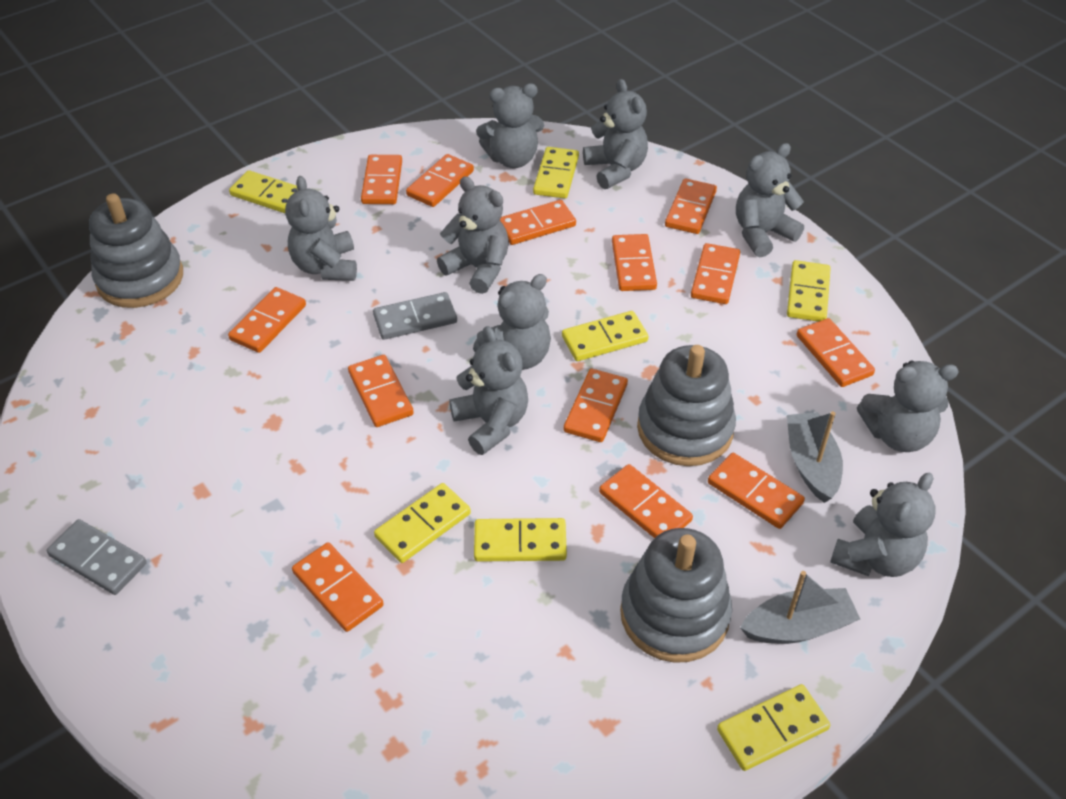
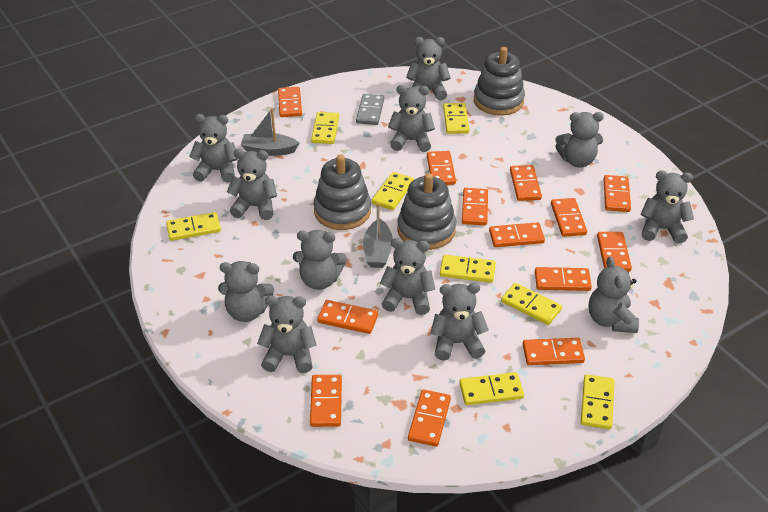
grey domino: [47,519,147,595] [373,292,457,340] = 2 -> [356,94,384,125] = 1
grey teddy bear: [285,176,357,281] [437,176,509,294] [449,326,528,455] [473,274,551,370] [476,83,544,168] [583,79,648,189] [736,143,804,257] [830,472,935,577] [857,361,959,452] = 9 -> [189,114,238,183] [218,261,274,322] [227,149,277,220] [257,295,317,373] [293,230,347,290] [380,238,435,315] [388,85,435,152] [406,37,450,101] [430,283,489,361] [555,112,604,168] [589,256,639,333] [640,170,694,243] = 12
yellow domino: [229,170,298,213] [374,483,471,563] [474,518,567,562] [533,147,579,198] [562,311,649,361] [717,684,830,771] [787,260,831,322] = 7 -> [166,212,221,241] [311,112,339,144] [372,172,414,210] [440,255,496,283] [443,103,470,134] [459,372,524,405] [501,283,562,325] [581,374,615,429] = 8

